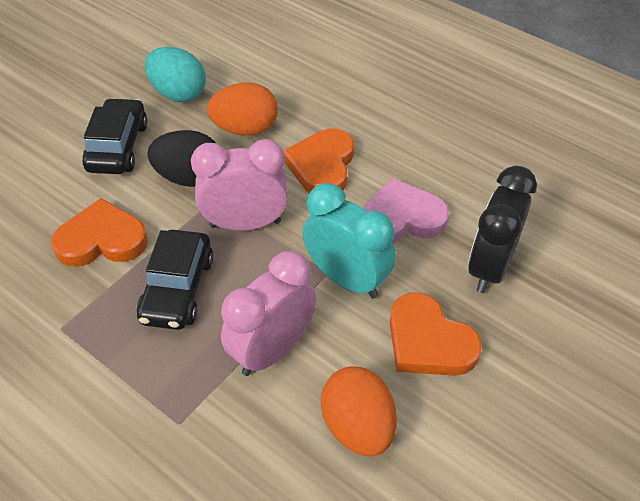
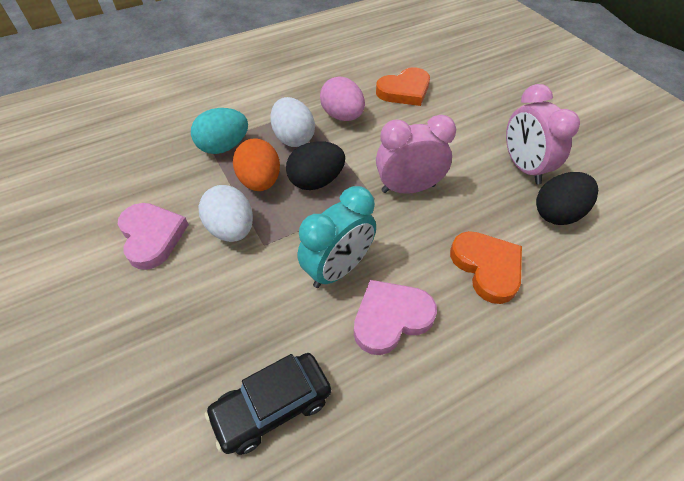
black car: [82,98,148,174] [137,230,213,330] = 2 -> [205,353,331,455] = 1
black clock: [468,166,537,293] = 1 -> none = 0
black egg: [147,130,216,187] = 1 -> [286,141,345,190] [536,172,598,225] = 2
orange egg: [207,83,278,136] [321,366,397,456] = 2 -> [233,138,280,191] = 1
orange heart: [51,198,148,267] [284,129,354,193] [390,292,482,376] = 3 -> [376,67,430,106] [450,231,522,304] = 2
pink egg: none = 0 -> [320,76,365,121] = 1
pink heart: [363,178,449,243] = 1 -> [118,203,189,270] [354,280,437,355] = 2
white egg: none = 0 -> [199,185,253,242] [271,97,315,147] = 2

